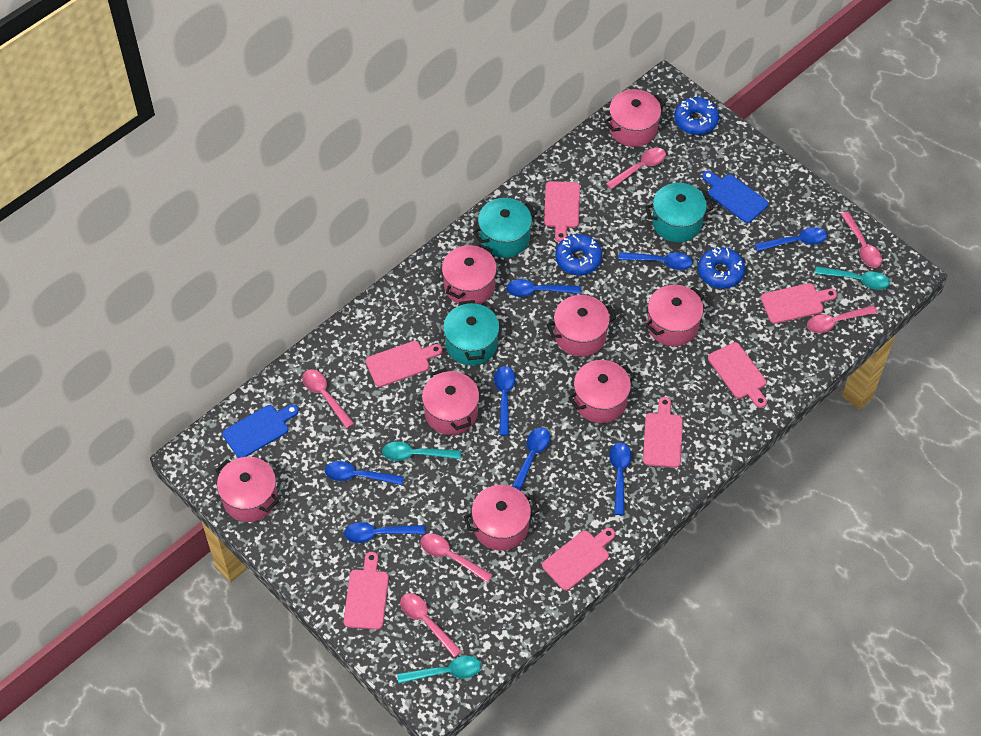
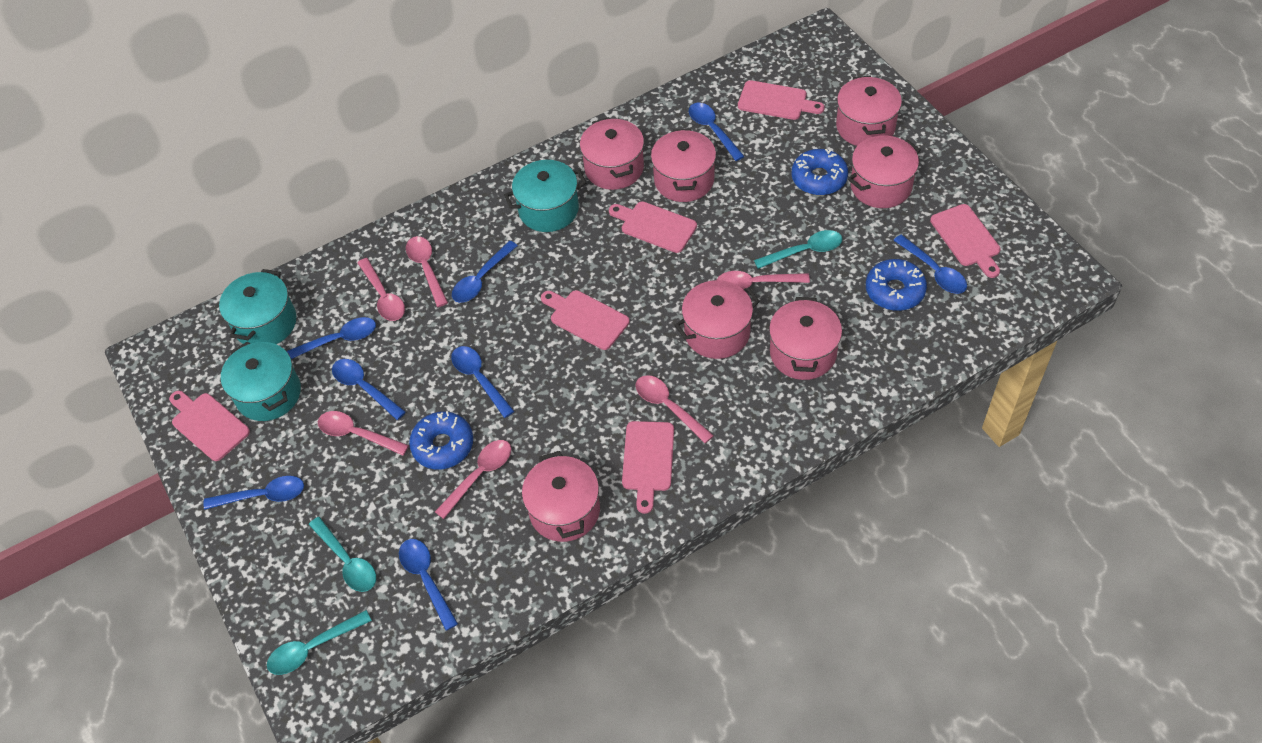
blue cutting board: [222,404,299,458] [702,171,768,223] = 2 -> none = 0
pink cutting board: [344,552,389,630] [365,341,443,387] [542,528,616,591] [544,181,580,242] [643,397,683,468] [708,342,767,408] [761,283,837,324] = 7 -> [169,391,250,461] [541,290,630,350] [609,201,697,253] [622,421,674,514] [738,80,825,120] [930,204,1001,278] = 6
pink pot: [215,457,279,522] [422,368,479,435] [442,244,497,304] [464,485,539,551] [547,295,617,357] [568,360,635,423] [604,89,665,147] [645,285,705,346] = 8 -> [522,451,600,542] [580,117,644,190] [651,129,716,202] [674,280,760,359] [769,297,842,380] [836,76,902,146] [848,135,921,208] = 7

